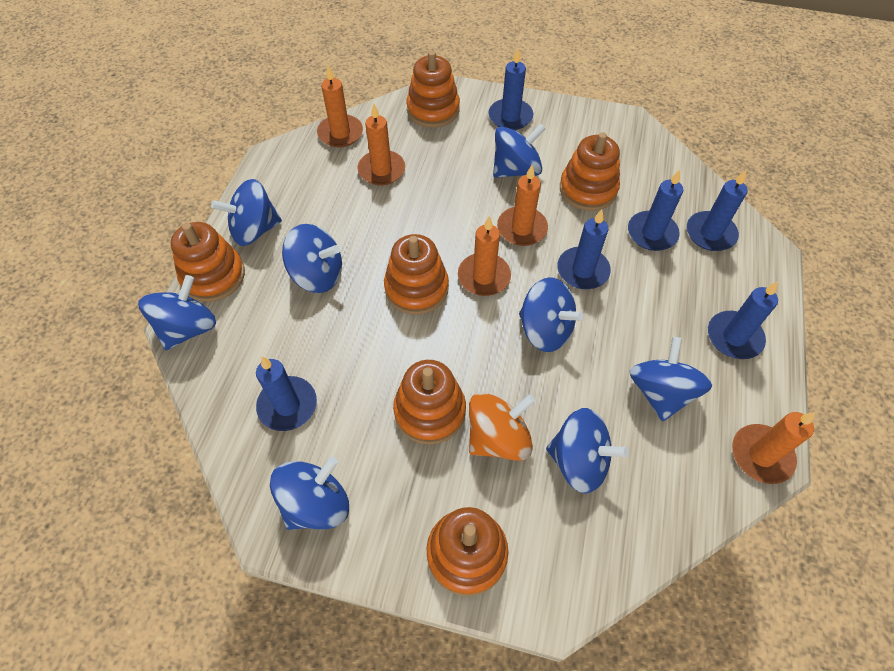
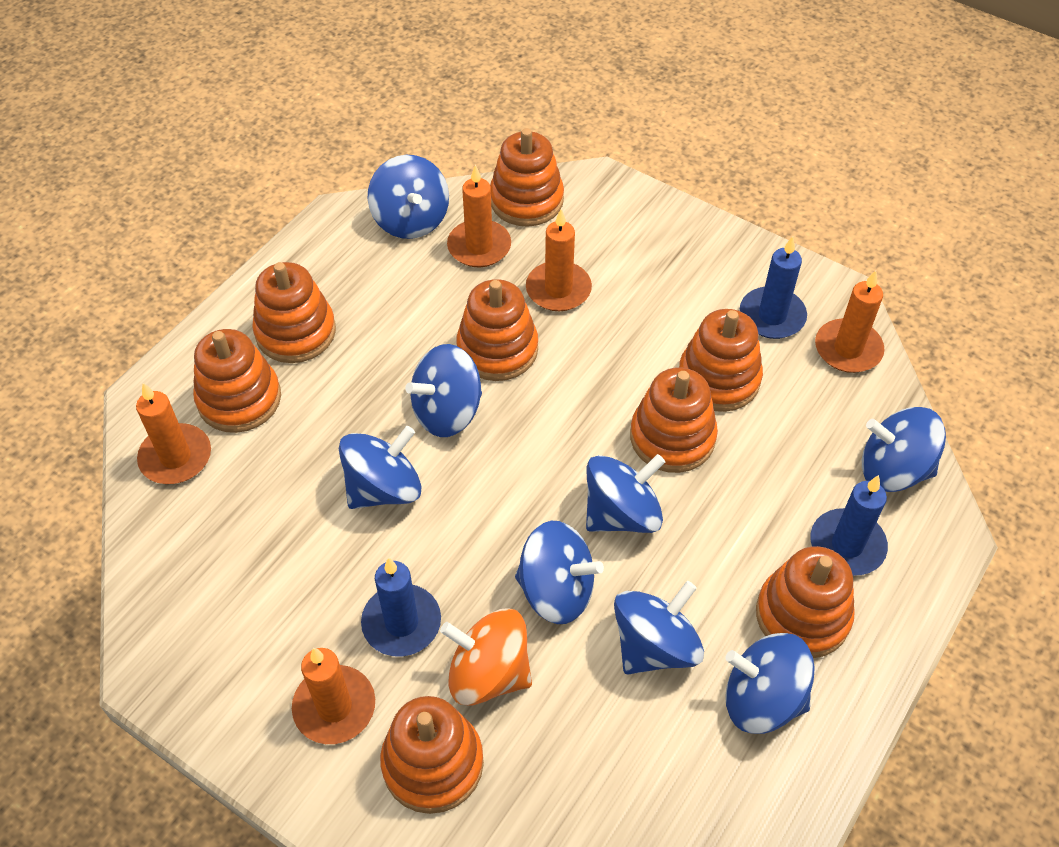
blue candle: [256,356,317,431] [488,49,533,130] [557,210,611,289] [628,170,683,251] [687,170,748,251] [708,281,778,359] = 6 -> [361,558,441,657] [740,236,807,339] [810,475,888,576] = 3
orange stacking toy: [171,222,245,302] [384,234,449,315] [393,360,466,445] [406,51,460,128] [427,507,509,596] [560,132,620,211] = 6 -> [193,329,281,433] [252,262,336,363] [380,696,484,814] [456,279,538,381] [490,128,564,227] [630,368,718,473] [679,309,763,412] [756,546,855,658] = 8

